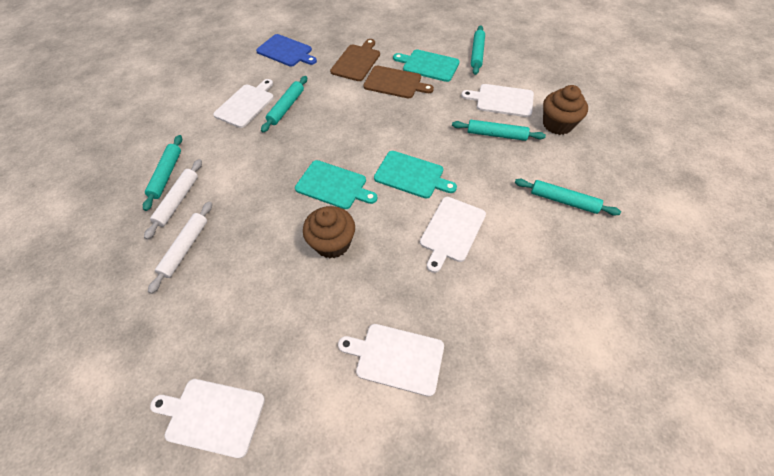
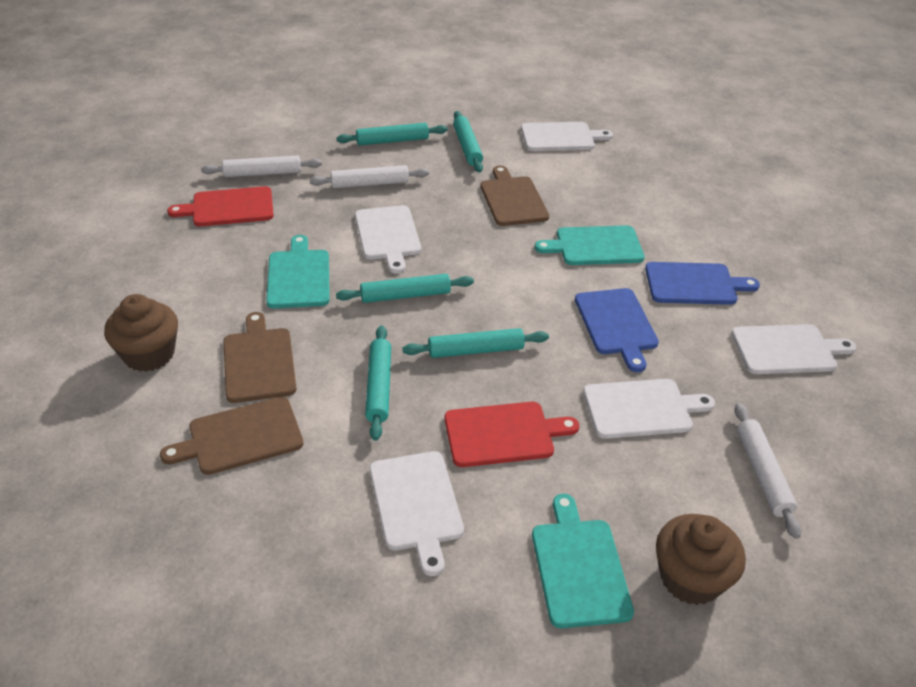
blue cutting board: [256,34,317,67] = 1 -> [575,288,659,372] [645,262,760,305] = 2
brown cutting board: [330,39,380,81] [363,66,434,98] = 2 -> [160,397,303,475] [223,312,297,403] [480,166,549,226] = 3
red cutting board: none = 0 -> [167,186,274,226] [444,402,579,467] = 2
white rolling pin: [144,159,202,239] [148,202,212,293] = 2 -> [201,156,322,177] [309,165,429,188] [734,403,801,539] = 3

